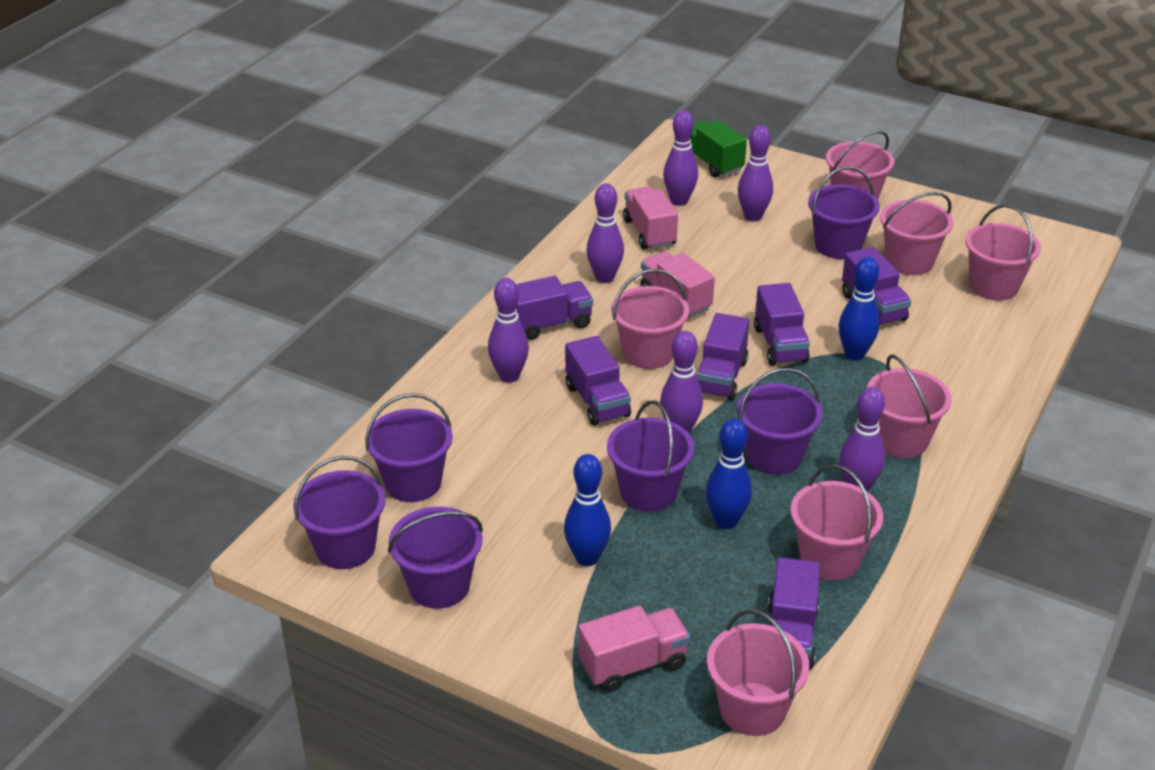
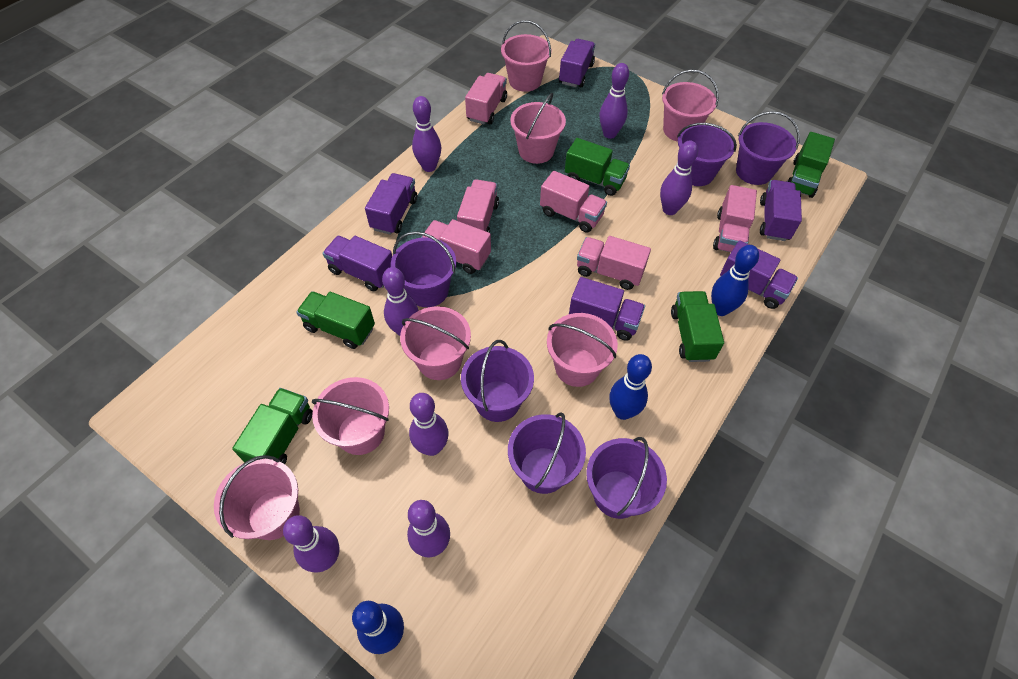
green truck: [690,120,747,178] = 1 -> [232,388,313,464] [296,291,375,349] [565,138,630,196] [671,291,724,362] [787,132,835,198] = 5
pink truck: [578,605,690,692] [623,186,678,249] [640,251,715,318] = 3 -> [421,219,491,274] [457,179,499,233] [465,73,507,125] [540,171,607,233] [577,236,651,290] [713,185,757,252] = 6
purple bowling pin: [488,278,529,383] [586,184,624,283] [660,331,703,434] [663,110,698,206] [738,125,773,221] [839,387,885,492] = 6 -> [283,515,339,573] [382,267,419,336] [407,500,450,558] [409,393,449,456] [412,96,441,172] [600,63,629,139] [660,140,698,215] = 7

